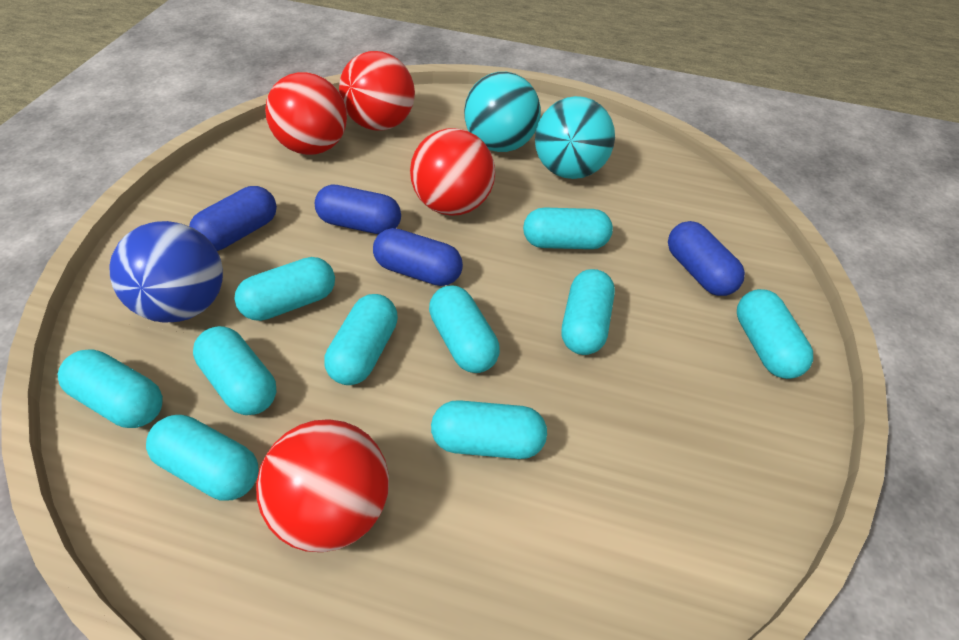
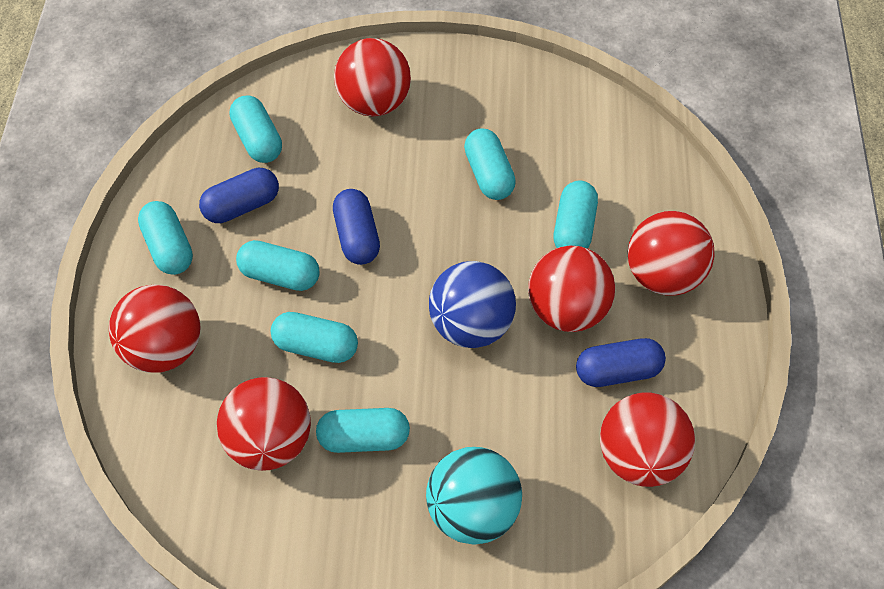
blue capsule: [189,186,277,251] [315,185,401,234] [373,228,463,286] [668,221,745,296] = 4 -> [199,168,279,223] [333,189,380,265] [576,338,666,387] = 3
red ball: [256,419,389,552] [265,72,347,155] [339,51,415,131] [410,128,495,216] = 4 -> [109,284,200,373] [217,377,311,471] [334,38,411,117] [528,246,615,332] [600,392,695,487] [628,211,715,296] = 6
turquoise ball: [464,72,541,152] [535,96,615,179] = 2 -> [426,447,522,545] = 1
turquoise capsule: [58,349,163,428] [146,415,259,501] [193,326,277,415] [234,257,335,321] [324,294,398,385] [429,286,500,373] [431,400,547,459] [523,208,613,249] [562,269,615,355] [737,289,813,379] = 10 -> [138,201,193,275] [229,96,282,163] [236,240,320,291] [271,312,358,363] [316,408,410,453] [464,128,516,200] [554,180,598,248] = 7

